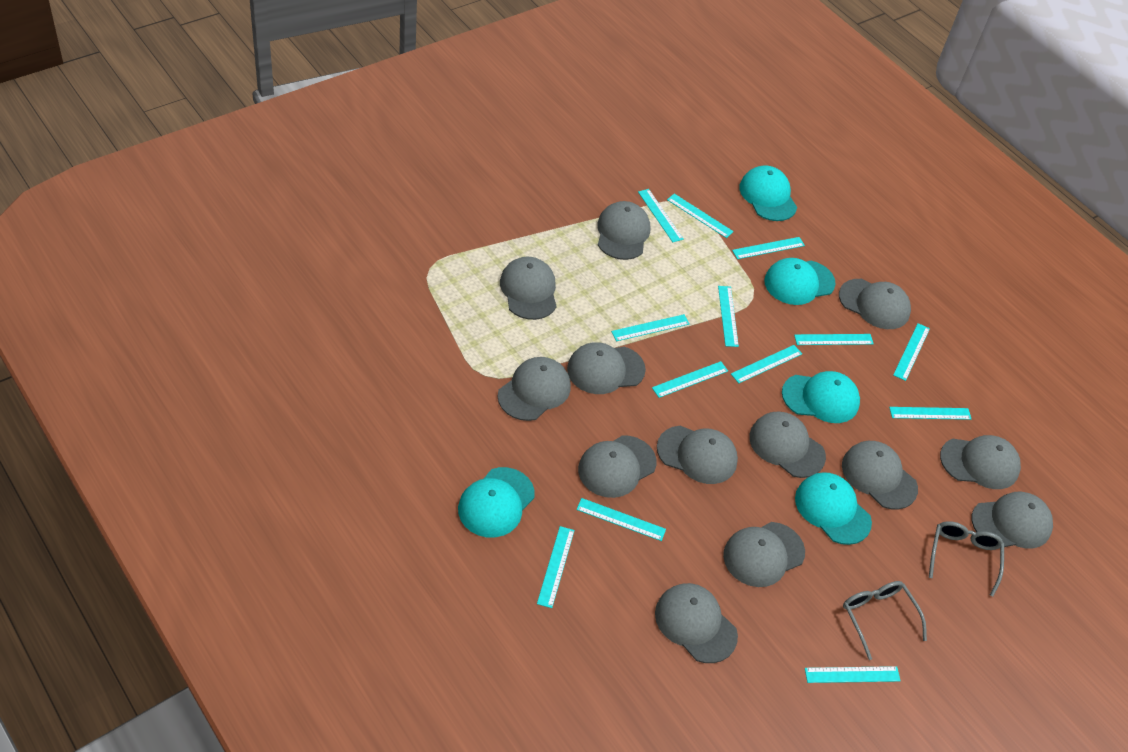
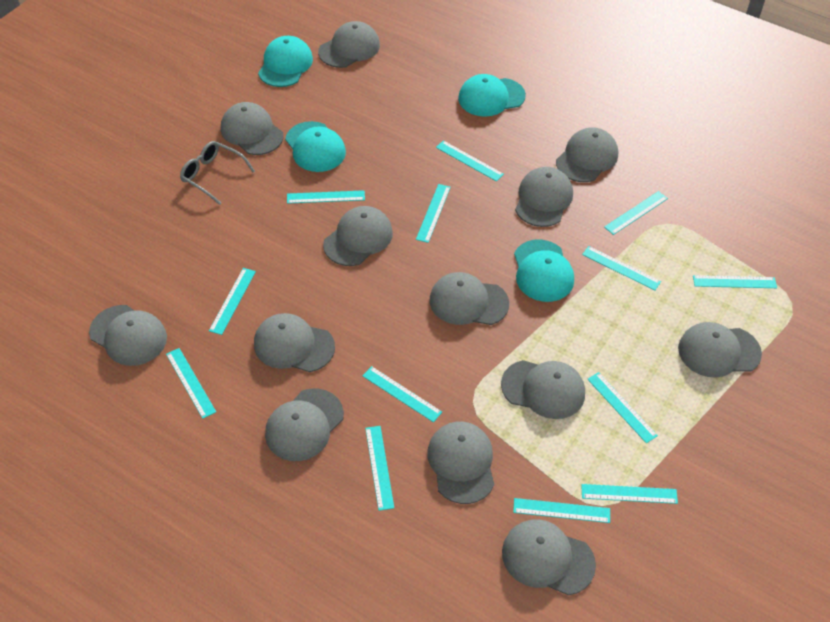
grey glasses: [843,581,927,660] [929,521,1004,597] = 2 -> [180,141,255,205] = 1
turquoise cap: [458,467,535,537] [739,165,797,221] [764,258,836,305] [782,371,860,423] [795,472,872,545] = 5 -> [258,36,313,87] [285,121,346,172] [458,74,526,117] [514,240,574,302] = 4

